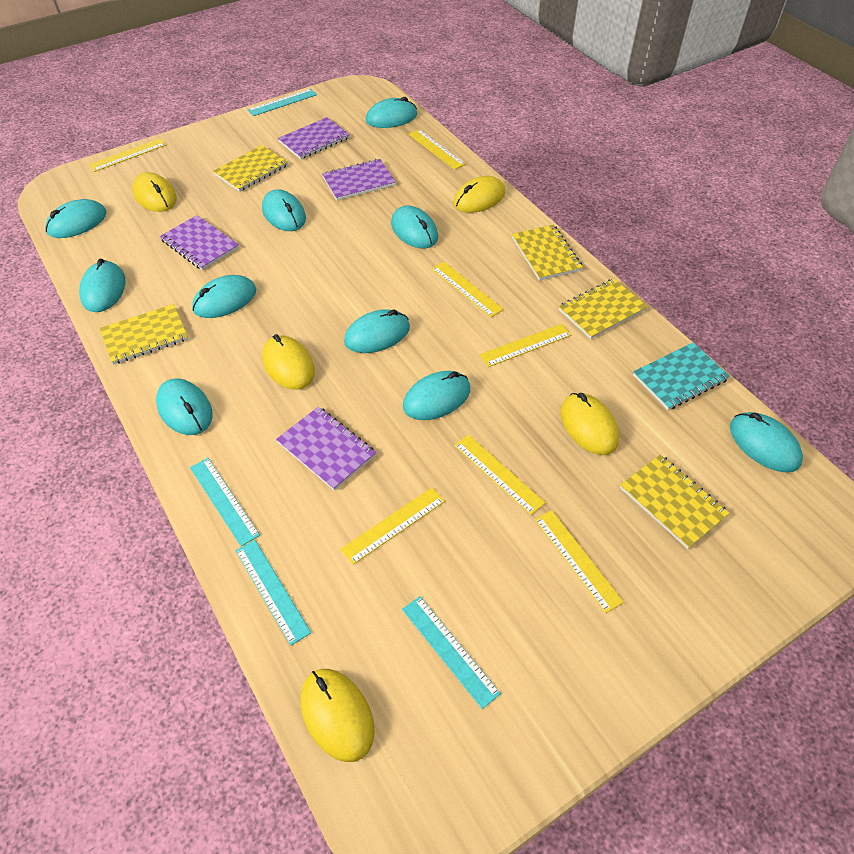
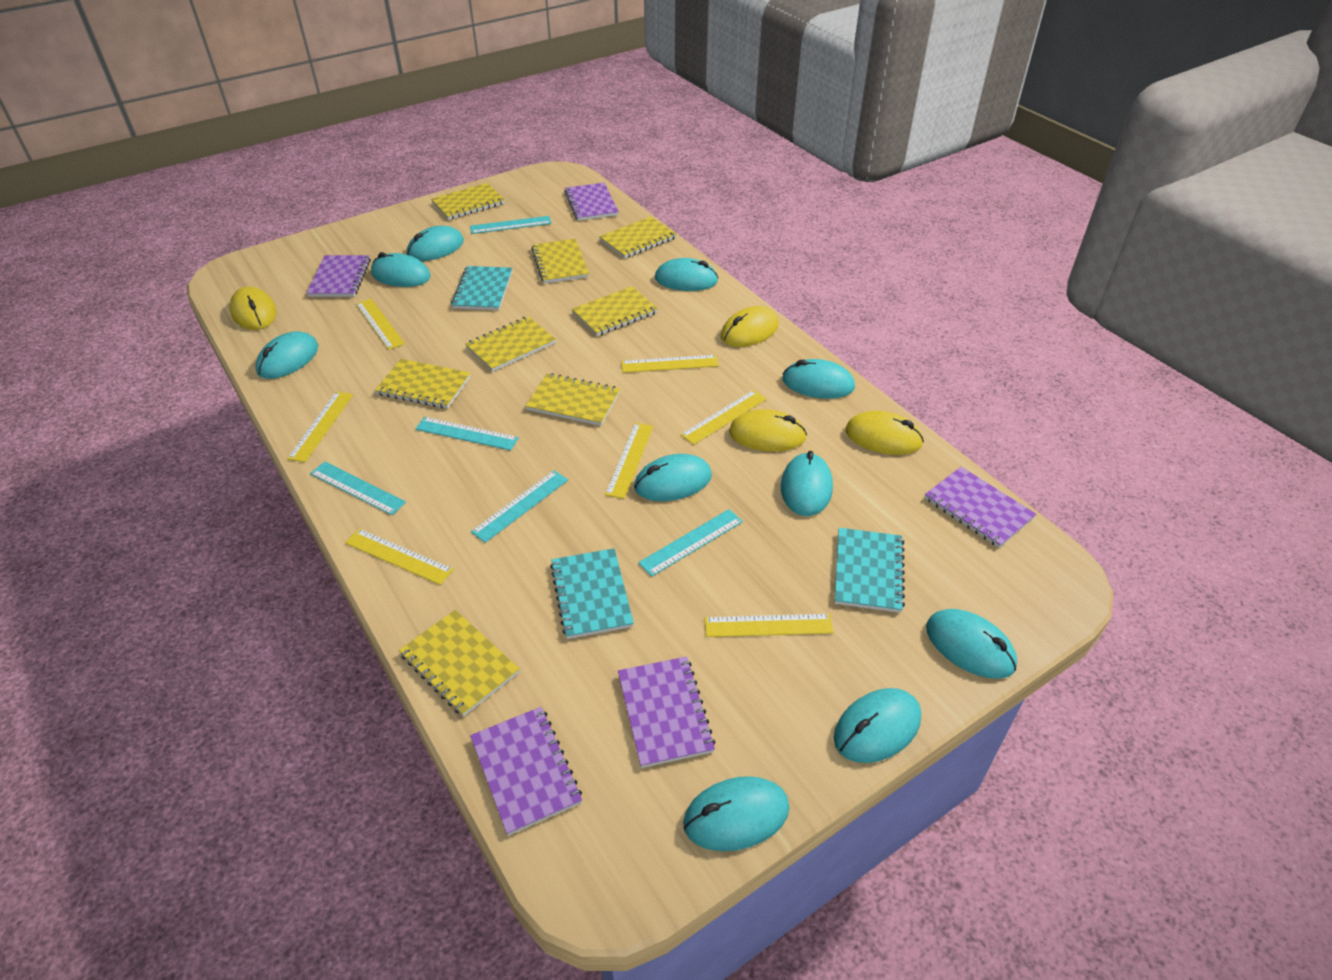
purple notebook: [160,215,239,270] [276,407,376,491] [278,117,350,159] [322,159,396,200] = 4 -> [306,255,371,297] [470,707,582,836] [564,182,619,221] [618,656,715,768] [925,467,1036,548] = 5
turquoise notebook: [633,342,730,410] = 1 -> [451,266,512,310] [550,548,634,639] [835,528,905,613] = 3
turquoise ruler: [190,458,260,547] [235,540,311,645] [247,89,317,116] [402,596,501,709] = 4 -> [310,462,406,515] [416,417,519,451] [470,216,552,234] [471,470,568,543] [638,509,743,577] = 5
yellow mouse: [132,172,177,212] [262,334,315,390] [301,669,374,762] [453,176,505,213] [560,393,619,455] = 5 -> [230,286,276,330] [720,306,779,347] [729,409,807,452] [845,411,924,455] = 4
yellow notebook: [100,304,188,365] [213,145,288,192] [512,225,583,281] [559,279,648,339] [620,454,730,549] = 5 -> [375,359,471,409] [399,610,520,717] [431,183,505,220] [465,316,556,372] [526,373,620,426] [531,239,589,284] [572,286,658,336] [599,216,677,258] = 8

